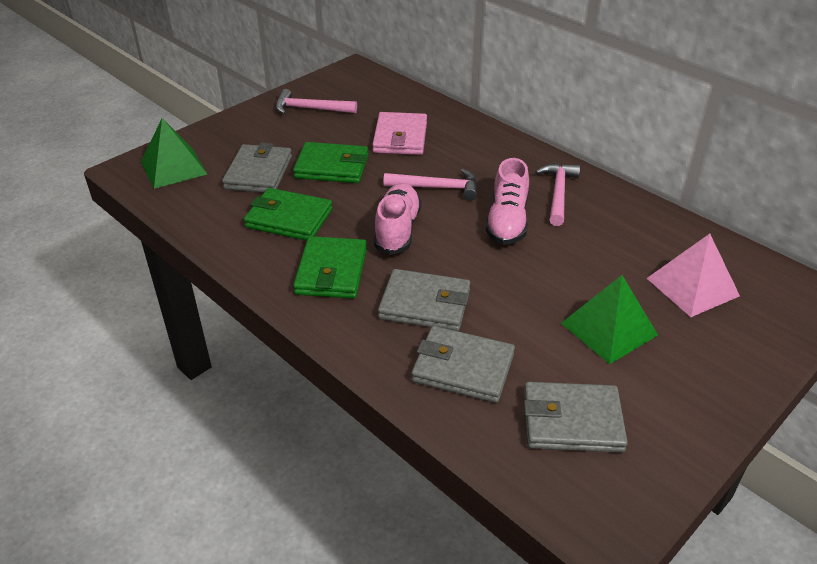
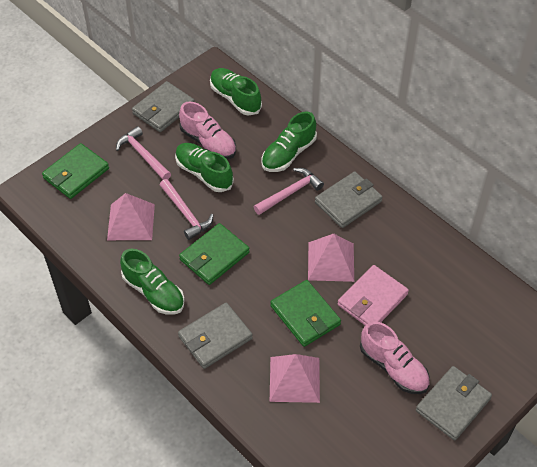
green pyramid: [141,118,207,189] [561,275,658,364] = 2 -> none = 0
green shoe: none = 0 -> [120,249,184,315] [175,143,234,192] [210,68,262,116] [262,112,317,172] = 4
pink pyramid: [647,234,740,317] = 1 -> [107,193,155,240] [270,354,320,403] [308,234,354,282] = 3

